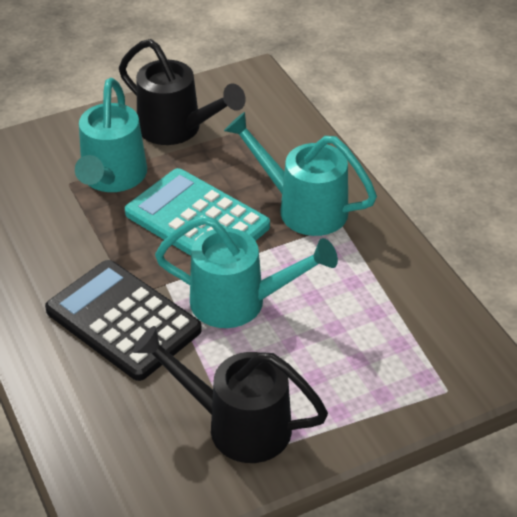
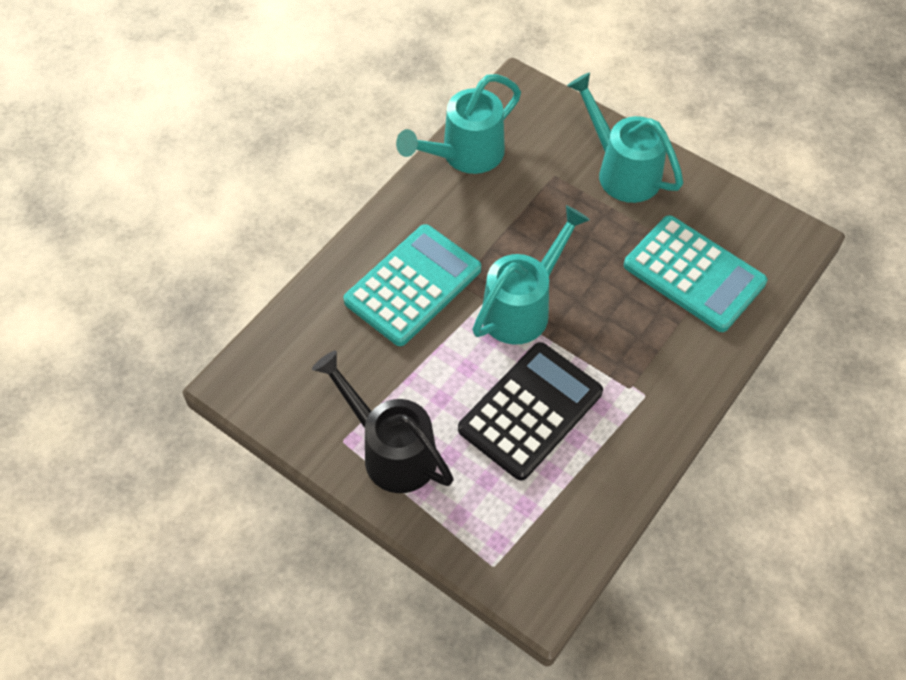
black watering can: [119,39,246,145] [133,326,328,463] = 2 -> [312,351,454,493] = 1
turquoise calculator: [125,168,270,256] = 1 -> [343,224,481,346] [624,215,767,332] = 2

